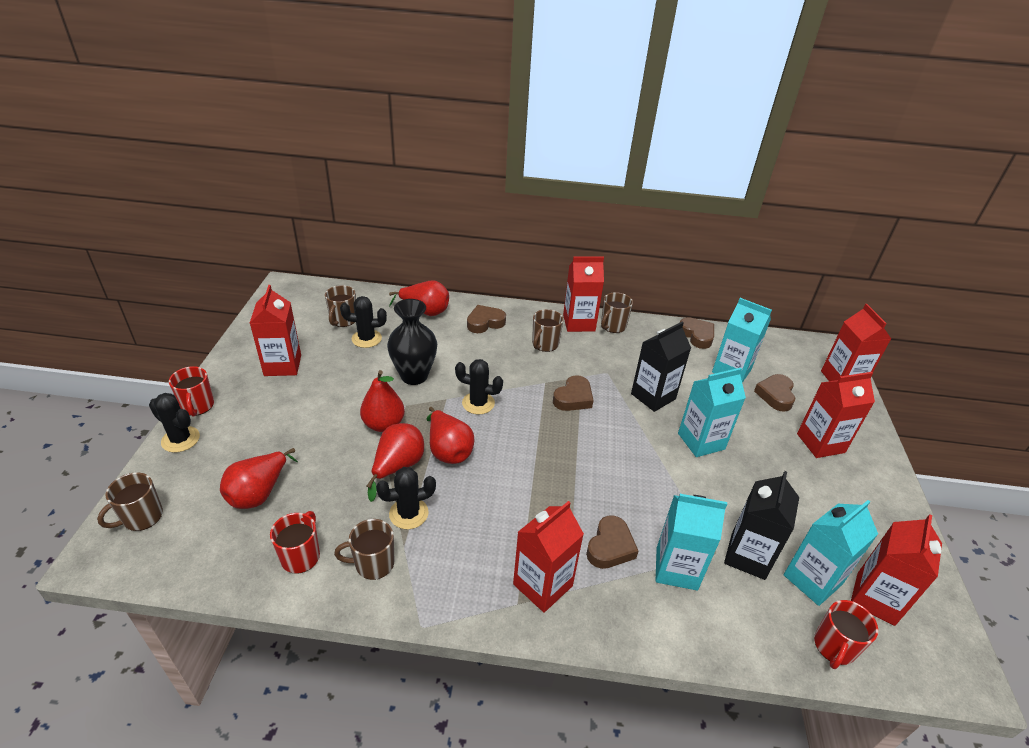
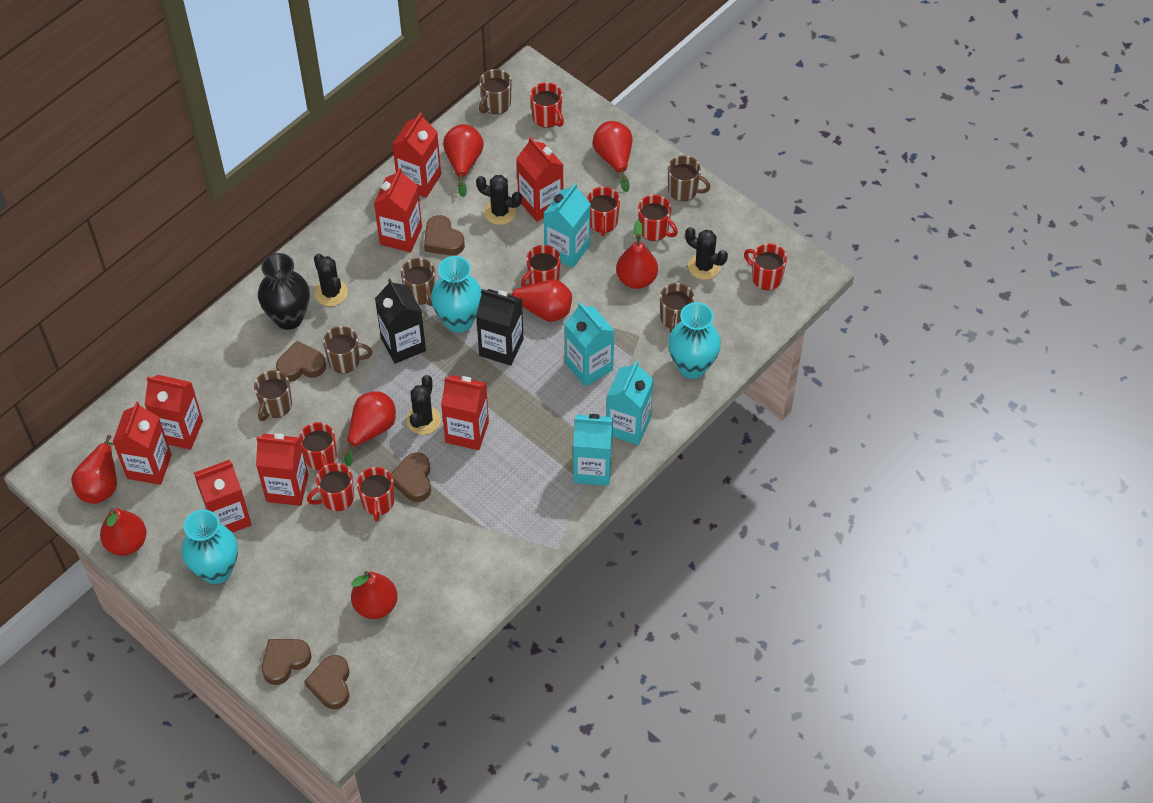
brown mug: [97,473,163,531] [325,285,356,327] [334,519,395,580] [532,309,564,352] [601,292,633,333] = 5 -> [254,370,292,421] [323,326,373,373] [401,258,435,306] [479,69,512,114] [660,283,694,333] [668,155,711,201] = 6
red carton: [250,285,301,376] [513,501,584,613] [563,257,604,332] [797,372,875,458] [821,304,891,381] [851,514,942,626] = 6 -> [113,402,172,485] [144,375,203,450] [194,460,252,533] [256,433,308,506] [374,168,422,253] [392,112,441,198] [441,375,489,450] [516,137,563,222] = 8
red mug: [169,366,214,417] [270,511,320,574] [814,600,878,669] = 3 -> [299,422,337,470] [307,463,354,511] [357,467,394,522] [521,245,561,287] [530,82,564,128] [587,187,620,236] [638,195,678,241] [744,244,787,290] = 8
red pear: [220,448,298,509] [360,370,405,432] [367,423,424,502] [389,280,449,316] [427,407,475,464] = 5 -> [71,435,117,504] [100,508,147,556] [344,391,396,466] [351,571,398,619] [443,124,484,197] [507,279,572,322] [592,121,632,192] [616,220,658,289] = 8
turquoise vase: none = 0 -> [181,510,238,584] [431,256,482,333] [668,302,721,379] = 3

